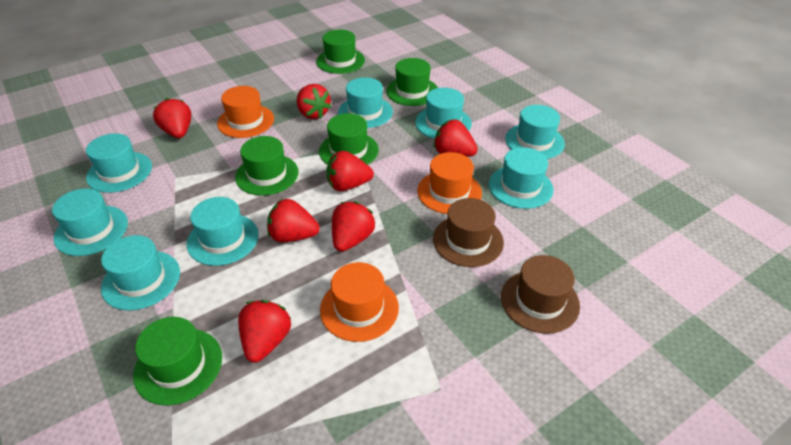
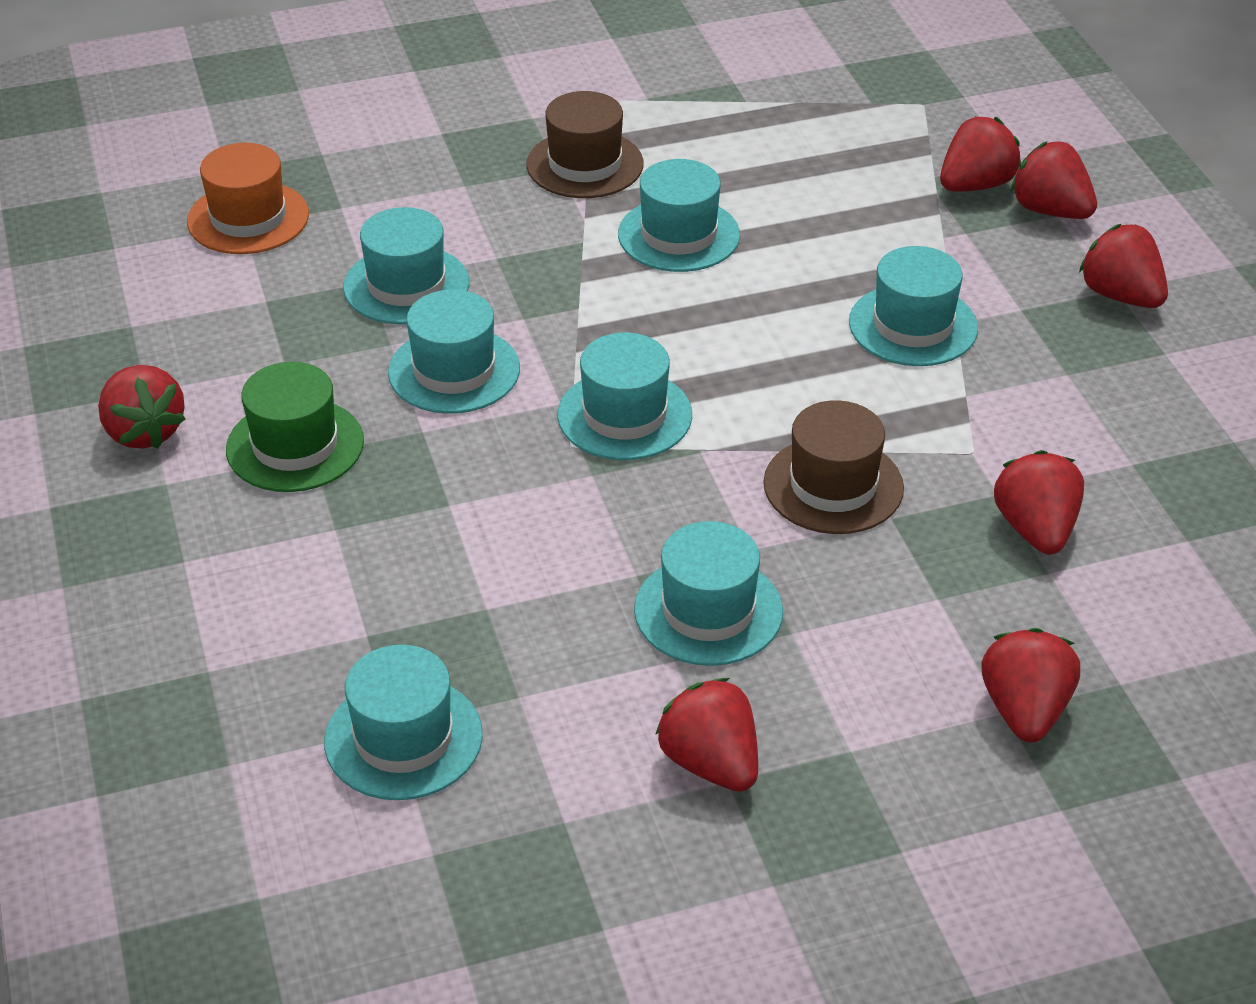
green hat: [133,317,222,405] [235,136,299,196] [316,30,365,74] [319,113,379,165] [386,58,438,106] = 5 -> [226,362,364,492] = 1
orange hat: [217,86,274,138] [320,262,399,342] [417,152,482,214] = 3 -> [187,143,309,254] = 1
turquoise hat: [52,188,128,256] [86,133,152,193] [101,235,180,310] [187,197,259,266] [338,77,393,128] [415,88,472,139] [489,147,554,209] [505,105,565,159] = 8 -> [324,645,483,800] [343,207,469,324] [388,290,520,414] [557,333,692,460] [618,159,740,272] [634,521,783,666] [849,246,978,366] = 7

